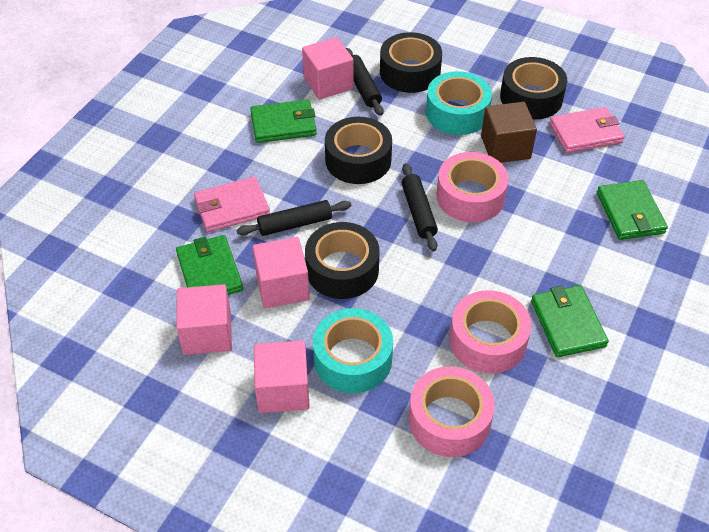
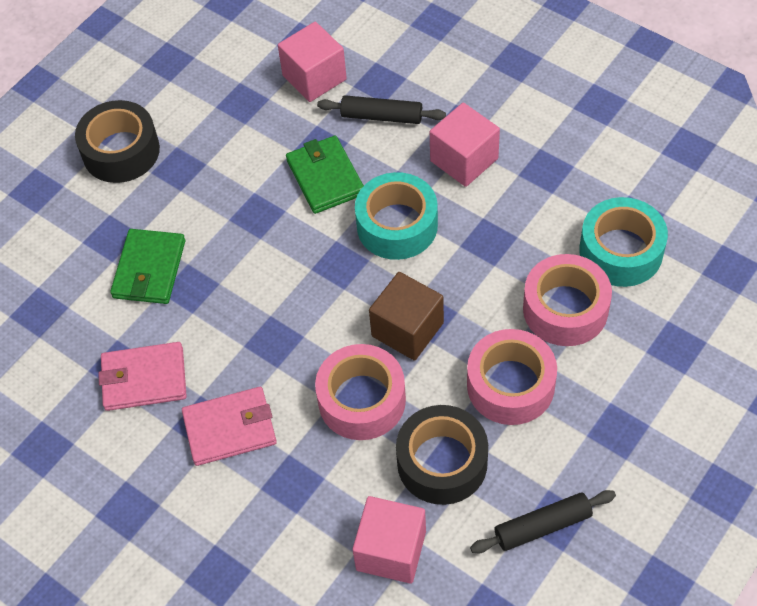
black rolling pin: [237,200,351,236] [346,48,383,116] [402,163,438,251] = 3 -> [317,95,446,124] [470,490,616,553] = 2
black tape: [305,222,379,299] [325,117,392,184] [380,32,442,93] [500,57,567,119] = 4 -> [75,100,160,183] [396,405,488,505] = 2
green wallet: [176,235,243,295] [250,99,317,143] [531,285,609,357] [597,180,668,240] = 4 -> [110,229,185,304] [286,136,364,214] = 2
pink cube: [176,284,232,355] [253,237,310,308] [254,340,310,413] [302,37,354,100] = 4 -> [278,22,347,102] [352,496,426,584] [430,103,500,187] = 3

